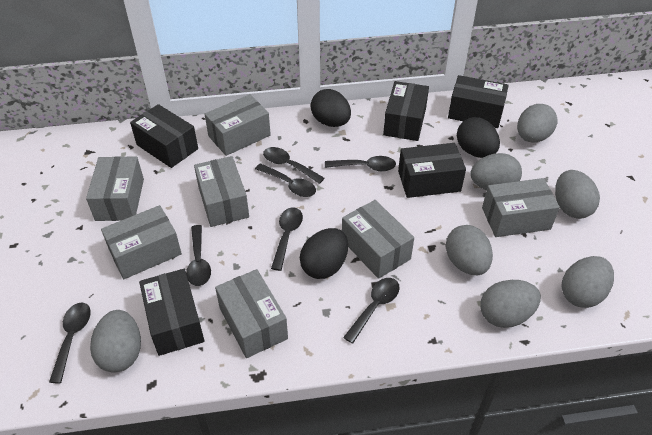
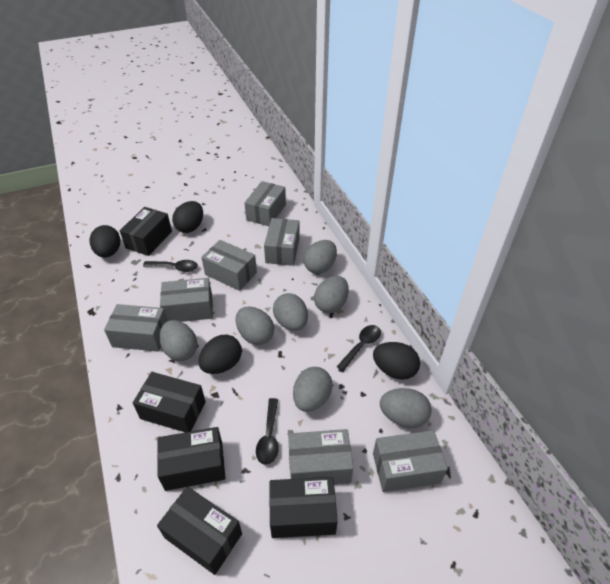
black egg: [300,228,348,279] [311,89,351,127] [457,117,500,158] = 3 -> [90,225,120,258] [172,201,203,233] [198,335,242,374] [373,342,420,380] = 4
black spoon: [49,303,91,383] [186,225,211,286] [255,163,316,197] [263,147,325,184] [271,207,303,271] [325,156,396,171] [343,278,400,344] = 7 -> [143,260,198,272] [256,398,279,465] [337,325,381,371] = 3

